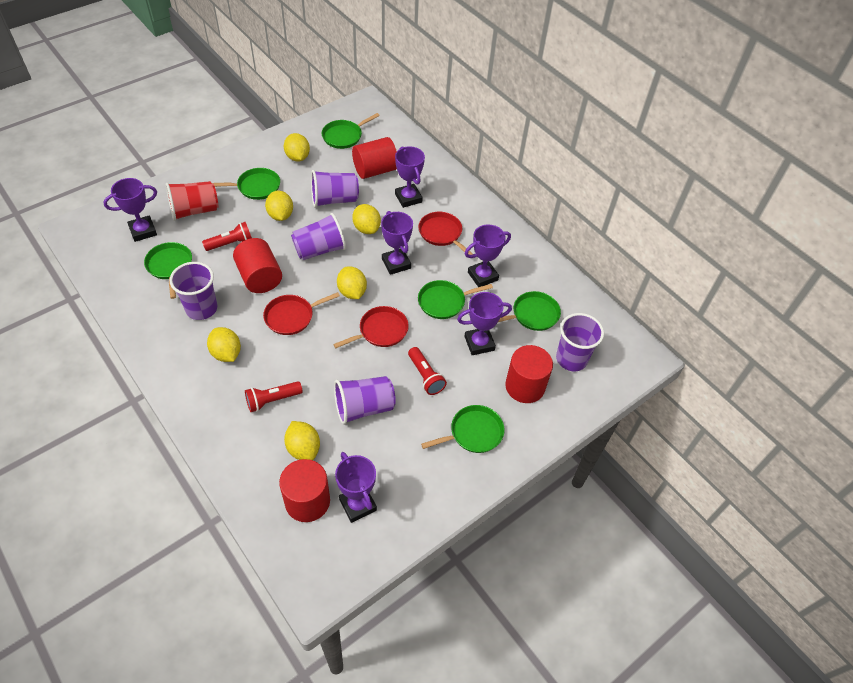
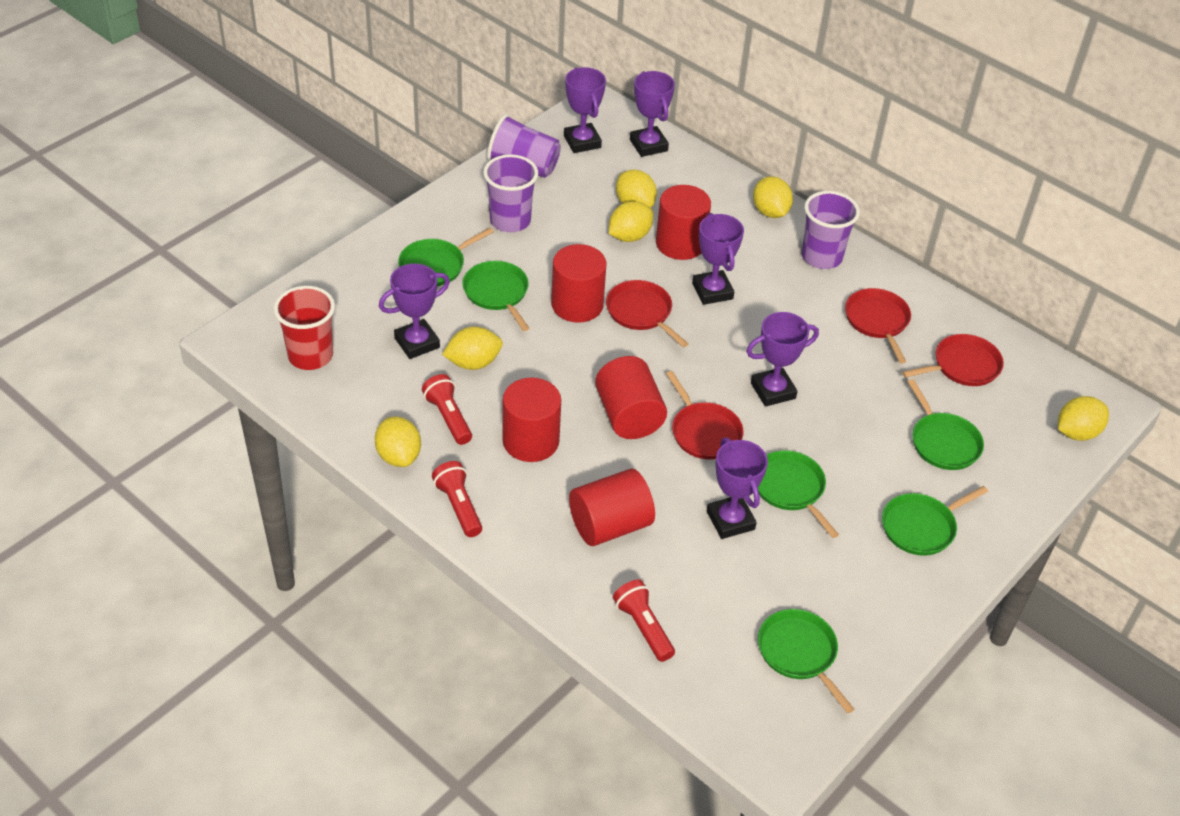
purple cup: [170,262,217,320] [291,213,346,260] [311,170,359,208] [334,376,396,425] [556,313,604,371] = 5 -> [483,154,538,232] [487,114,561,178] [802,191,860,269] = 3
red cylinder: [233,238,282,293] [279,459,330,522] [352,137,397,179] [505,345,553,403] = 4 -> [502,378,561,462] [551,244,607,323] [569,469,655,546] [595,356,667,439] [656,185,711,260] = 5
red pan: [263,292,340,335] [333,306,409,348] [418,212,473,255] = 3 -> [606,280,689,347] [666,371,744,459] [845,288,911,364] [902,334,1004,386] = 4

